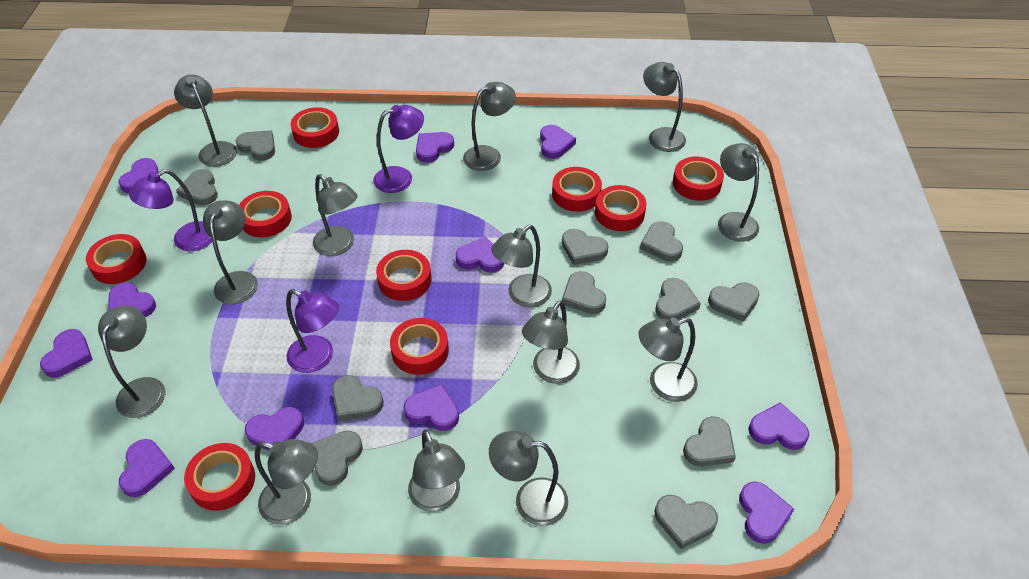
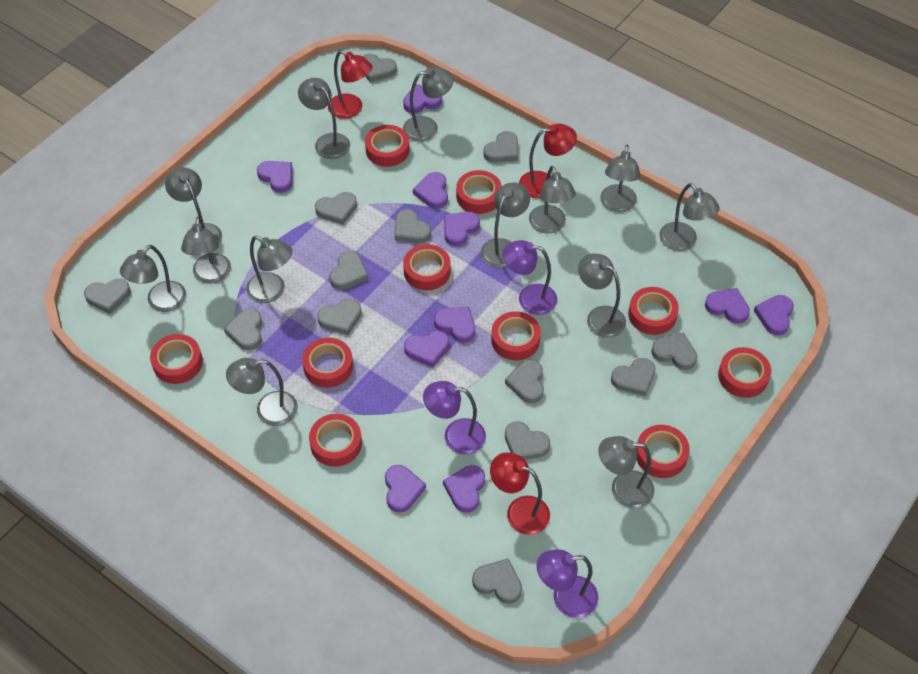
grey heart: [176,169,218,205] [236,130,275,161] [311,431,363,486] [332,375,384,421] [562,229,609,265] [562,271,606,314] [640,221,683,261] [655,495,718,549] [656,278,701,320] [683,416,736,467] [708,282,760,322] = 11 -> [84,279,131,314] [224,309,262,350] [315,192,357,225] [317,299,362,335] [330,251,368,290] [363,54,397,82] [395,209,431,244] [472,559,522,604] [483,131,518,163] [505,359,544,403] [505,421,550,460] [611,358,655,396] [651,333,697,370] = 13
purple heart: [40,329,93,377] [109,282,156,317] [118,158,159,193] [119,439,175,497] [245,407,304,450] [404,385,459,431] [416,132,454,163] [456,236,504,273] [540,125,576,159] [739,482,794,544] [748,402,809,450] = 11 -> [257,161,292,193] [385,465,426,513] [403,84,442,113] [404,330,449,367] [413,172,448,209] [434,307,475,343] [443,465,485,513] [444,212,480,246] [705,288,750,324] [754,295,794,335] = 10
red lamp: none = 0 -> [328,50,372,119] [490,452,550,535] [519,124,577,198] = 3
red tape: [86,234,147,284] [184,443,255,511] [239,191,292,237] [291,107,339,148] [376,250,432,301] [390,318,449,375] [552,167,602,212] [595,185,646,231] [673,157,724,201] = 9 -> [150,334,203,384] [302,338,353,388] [309,413,362,467] [365,125,410,167] [403,244,451,291] [456,170,501,214] [491,311,541,360] [628,287,679,335] [636,425,690,478] [718,347,771,398] = 10

